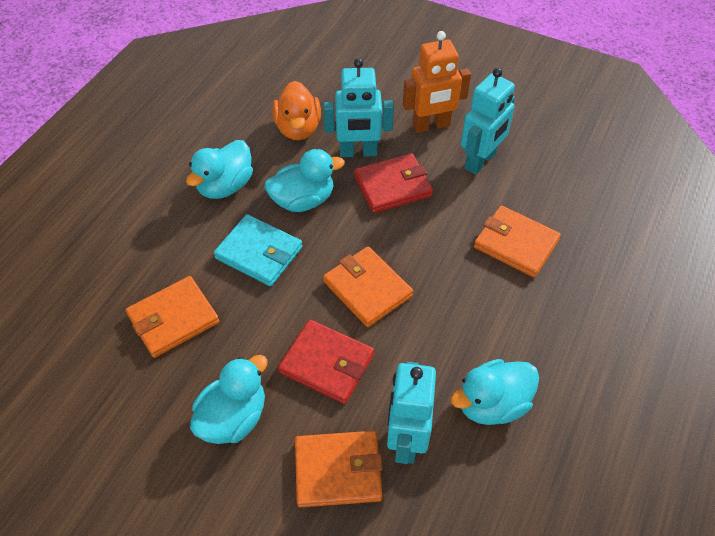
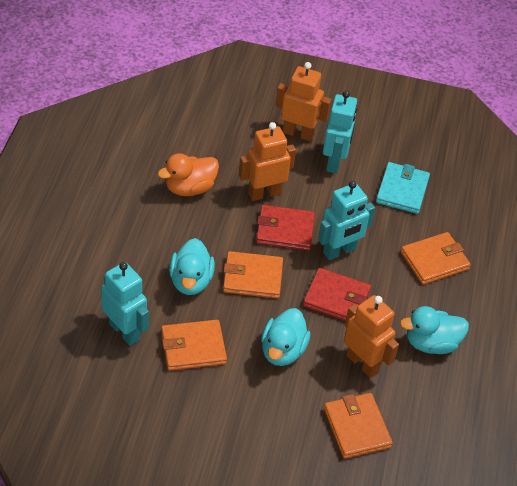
orange robot: [403,31,471,133] = 1 -> [239,122,296,201] [276,62,331,141] [344,295,399,378] = 3
turquoise duck: [186,140,253,199] [190,355,268,444] [264,149,345,212] [451,359,539,425] = 4 -> [169,238,215,295] [261,308,310,366] [400,306,469,354] = 3

